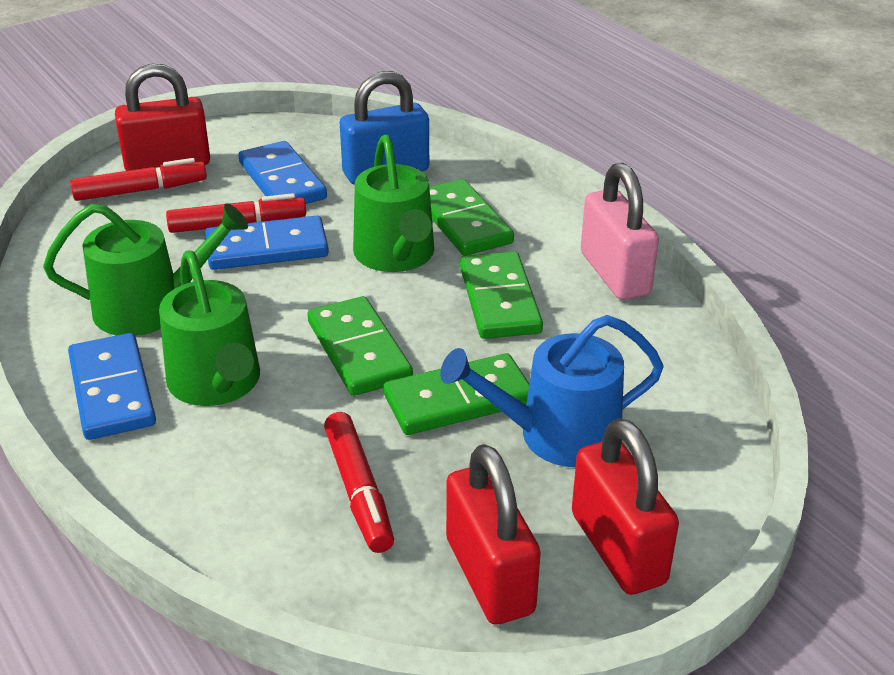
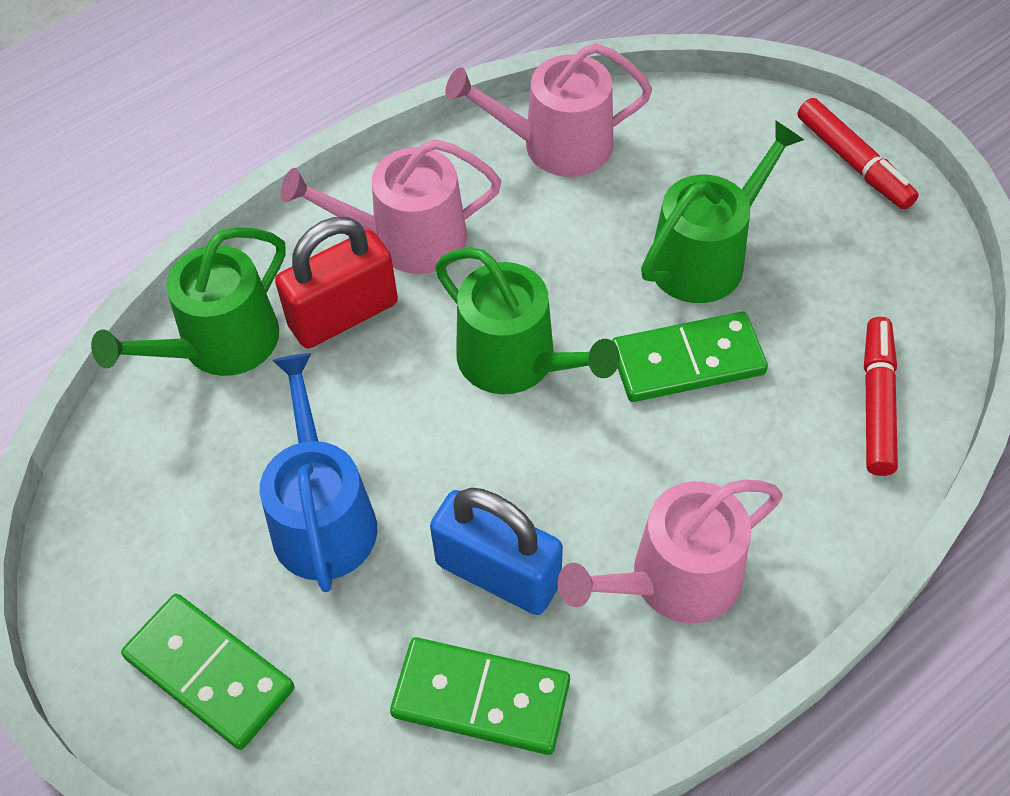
blue domino: [68,333,156,440] [205,216,329,270] [238,141,327,204] = 3 -> none = 0
green domino: [307,296,413,396] [383,353,529,435] [429,179,514,256] [460,251,543,339] = 4 -> [121,594,295,750] [390,637,570,755] [612,312,768,402] = 3
pink padlock: [581,162,659,300] = 1 -> none = 0
pink watering can: none = 0 -> [280,139,501,274] [445,43,652,177] [558,479,782,623] = 3
red marker: [70,158,207,201] [166,193,306,233] [324,412,394,553] = 3 -> [798,98,919,210] [864,317,898,476] = 2
red padlock: [115,64,210,171] [446,444,541,625] [572,418,679,595] = 3 -> [275,217,398,348] = 1

